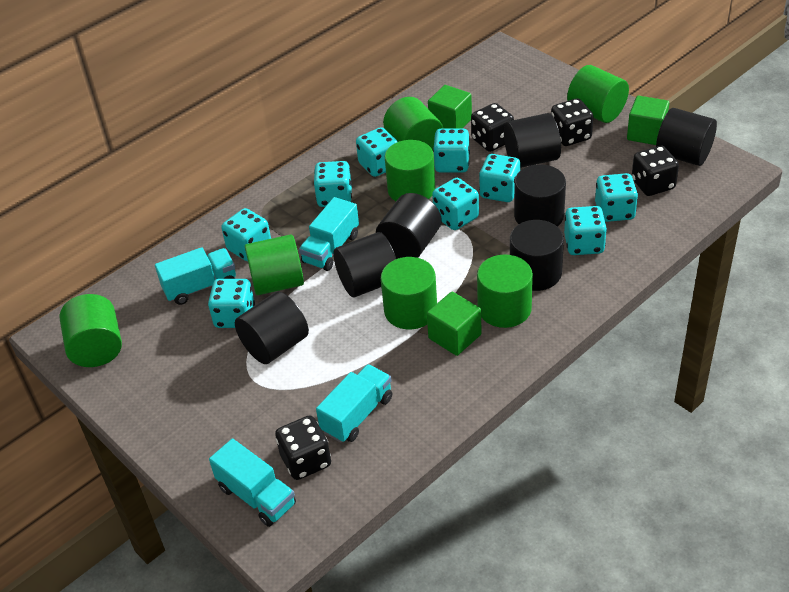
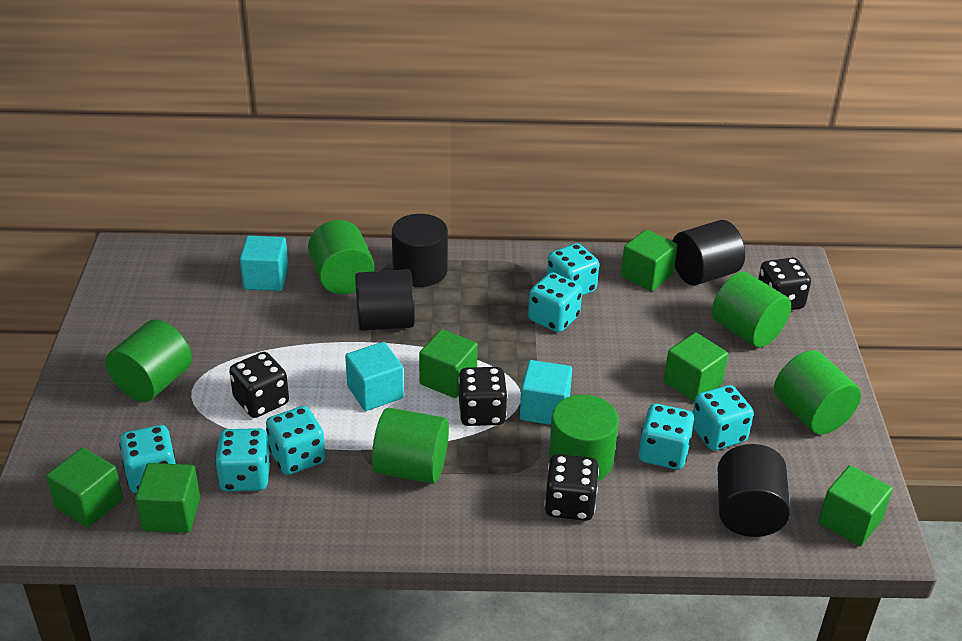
black cylinder: [235,291,309,364] [333,232,396,297] [376,193,442,259] [504,113,561,168] [510,220,564,291] [514,164,566,227] [656,108,717,166] = 7 -> [355,269,415,331] [392,214,448,287] [672,220,745,286] [717,444,790,537] = 4
green cube: [427,292,482,356] [428,85,472,129] [627,96,669,145] = 3 -> [46,448,123,527] [135,463,200,533] [419,329,478,398] [621,230,678,291] [664,333,728,402] [819,465,893,546] = 6
green cylinder: [59,294,122,367] [245,234,304,295] [381,257,437,329] [383,97,443,150] [385,140,435,201] [477,255,533,328] [567,65,629,123] = 7 -> [106,319,192,402] [308,220,374,294] [372,408,449,484] [549,395,619,481] [712,272,791,348] [774,350,861,435] = 6
turquoise cube: none = 0 -> [240,236,289,291] [345,342,404,411] [520,360,572,425] = 3
turquoise dice: [208,279,255,328] [221,208,271,261] [314,161,352,207] [356,127,398,177] [432,178,479,230] [433,129,470,172] [479,154,520,202] [564,206,607,255] [595,173,638,222] = 9 -> [119,425,176,493] [215,428,271,491] [266,406,326,475] [528,272,582,332] [547,243,599,296] [639,404,695,470] [693,385,754,451] = 7
turquoise truck: [155,247,236,305] [209,439,296,527] [299,197,359,271] [316,364,392,443] = 4 -> none = 0

